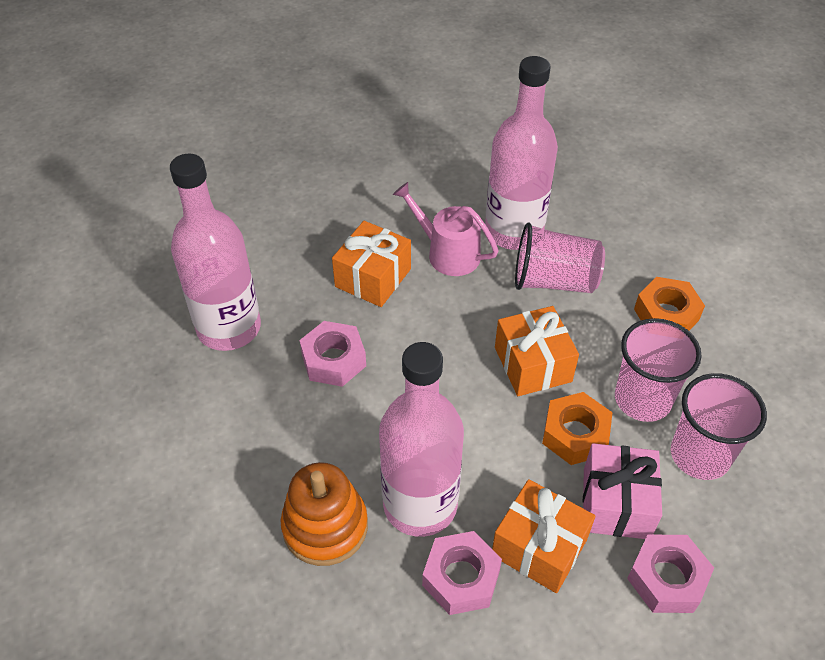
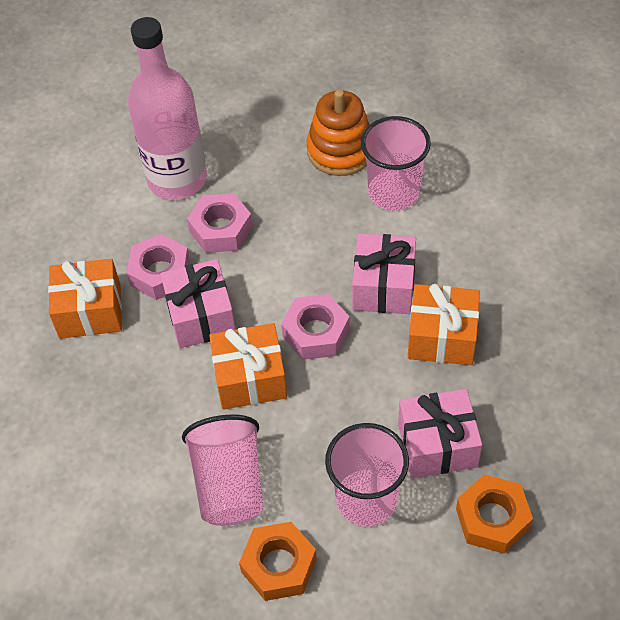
pink bottle: [170,154,261,351] [379,342,464,537] [485,56,558,250] = 3 -> [128,17,207,200] = 1
pink gift: [583,443,662,539] = 1 -> [160,259,236,348] [352,233,416,314] [398,389,482,478] = 3
pink watering can: [393,182,499,276] = 1 -> none = 0

